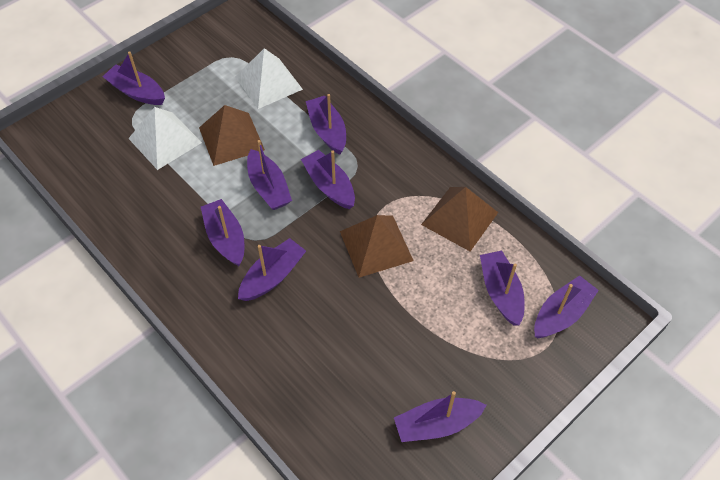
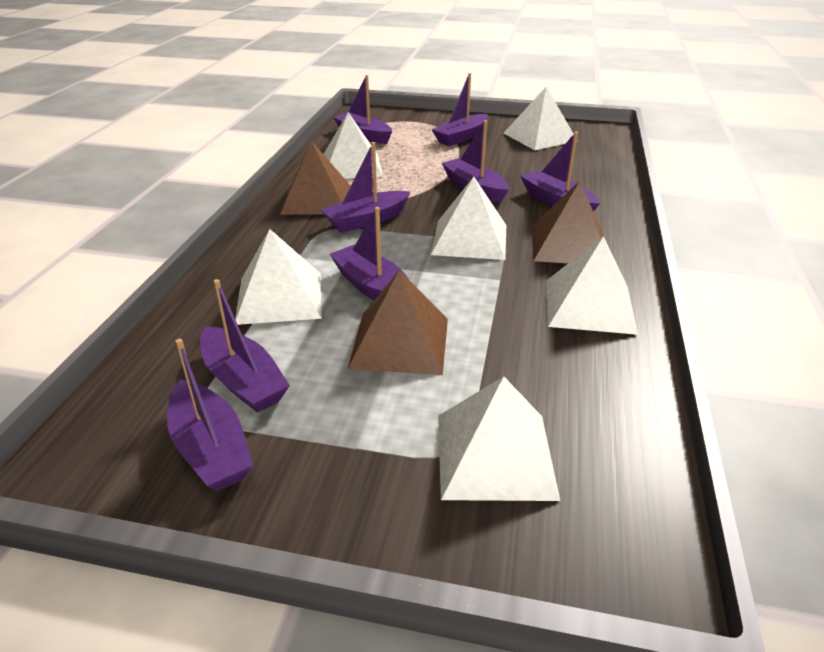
purple boat: [102,52,165,105] [201,199,244,266] [238,238,306,301] [247,140,292,210] [301,150,355,209] [306,94,346,155] [394,391,486,442] [480,250,525,326] [534,276,599,338] = 9 -> [167,339,253,491] [200,279,290,413] [321,142,411,233] [330,207,407,300] [333,75,392,144] [432,73,488,146] [442,120,509,203] [521,132,600,212] = 8
white pyramid: [128,107,202,170] [235,48,303,109] = 2 -> [235,229,322,325] [323,112,383,179] [431,177,506,260] [438,376,560,501] [504,87,578,150] [546,236,638,335] = 6

